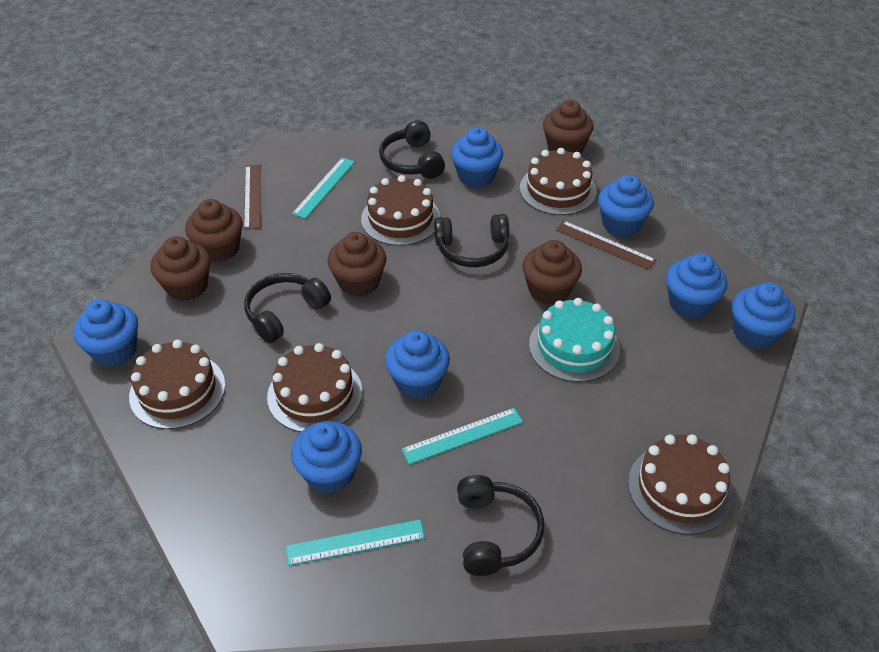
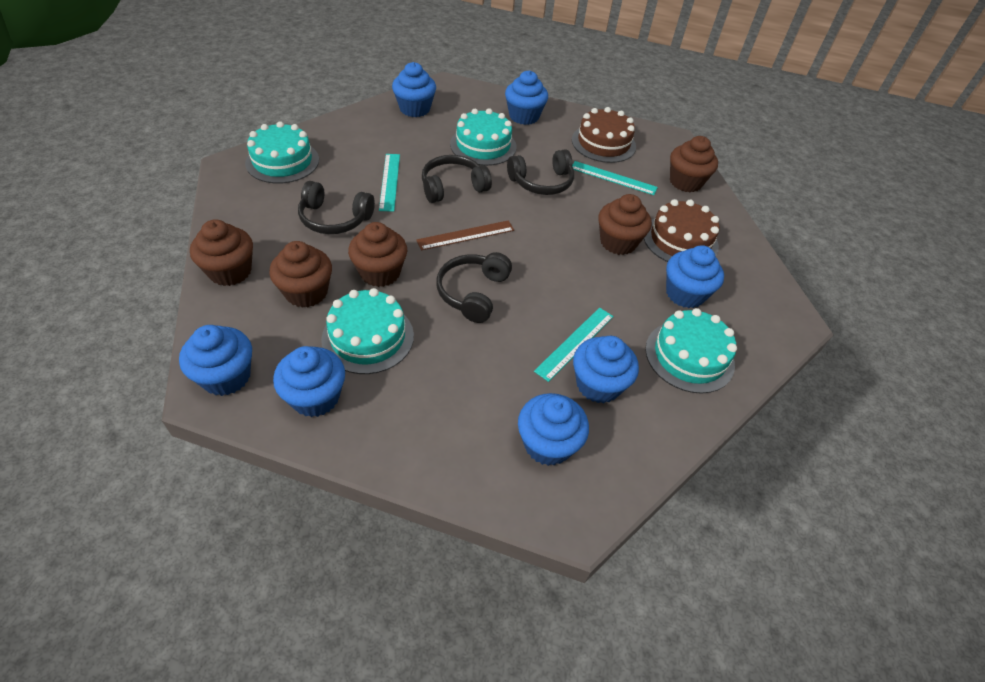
brown cake: [129,340,225,429] [267,343,362,432] [361,175,440,246] [520,148,597,215] [628,434,733,535] = 5 -> [572,107,636,163] [644,199,720,262] = 2
brown ruler: [244,165,261,230] [556,221,656,270] = 2 -> [416,220,514,251] = 1
turquoise cake: [529,298,620,382] = 1 -> [245,121,319,184] [321,288,414,374] [450,108,517,166] [645,308,737,394] = 4

